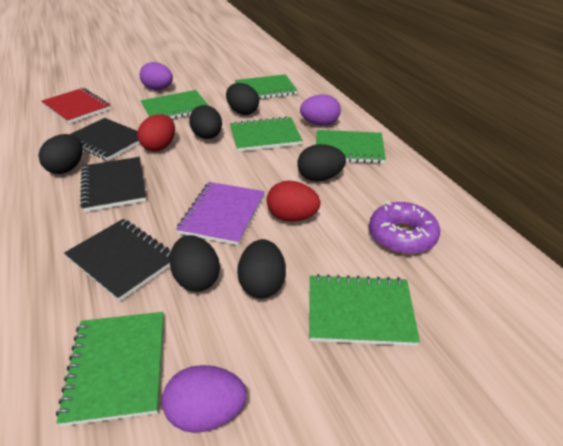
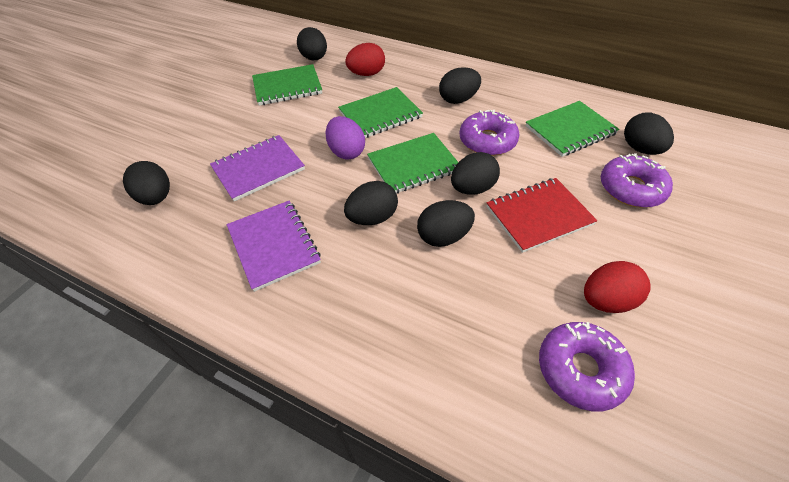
black egg: [39,134,83,174] [170,235,220,292] [189,105,222,139] [226,83,259,115] [237,239,286,298] [297,144,346,181] = 6 -> [123,161,170,205] [297,27,327,60] [344,181,398,225] [417,200,475,247] [439,67,481,104] [451,152,500,195] [624,112,674,155] = 7
black notebook: [64,219,171,301] [70,118,140,161] [80,157,146,212] = 3 -> none = 0
green notebook: [56,312,164,426] [141,90,209,119] [230,116,303,152] [235,74,298,99] [309,274,420,346] [316,130,386,164] = 6 -> [252,64,322,106] [338,87,423,138] [367,133,458,194] [525,101,619,157] = 4
purple donut: [369,202,440,254] = 1 -> [460,110,519,156] [539,322,635,411] [601,153,673,208] = 3
purple egg: [139,62,173,90] [162,365,247,433] [300,94,341,126] = 3 -> [325,116,365,160] = 1
purple notebook: [176,182,265,245] = 1 -> [210,135,305,201] [227,201,321,292] = 2

